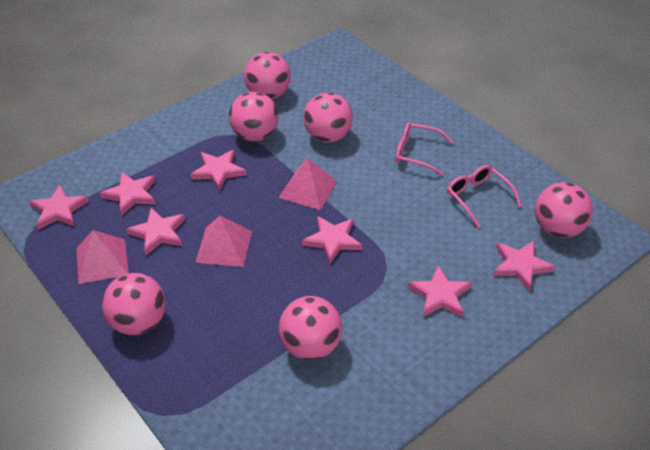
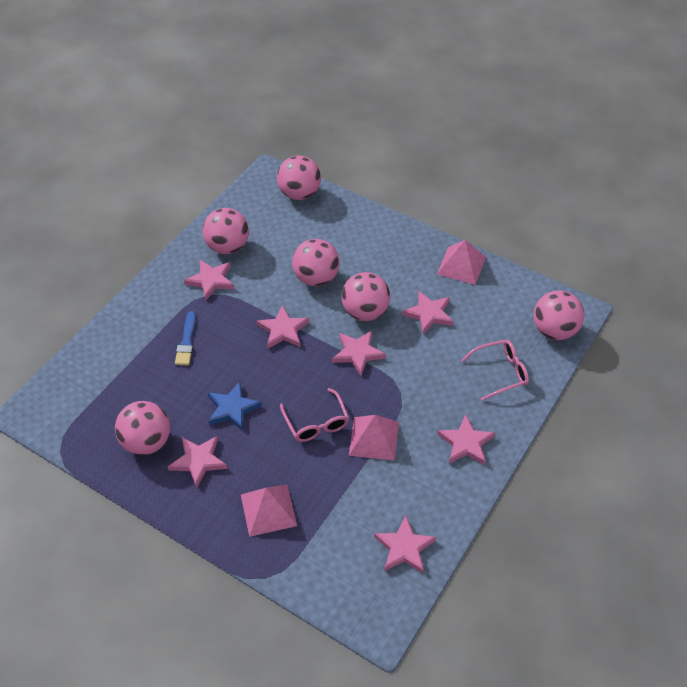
blue brush: none = 0 -> [175,311,196,365] = 1
blue star: none = 0 -> [208,382,262,431] = 1

